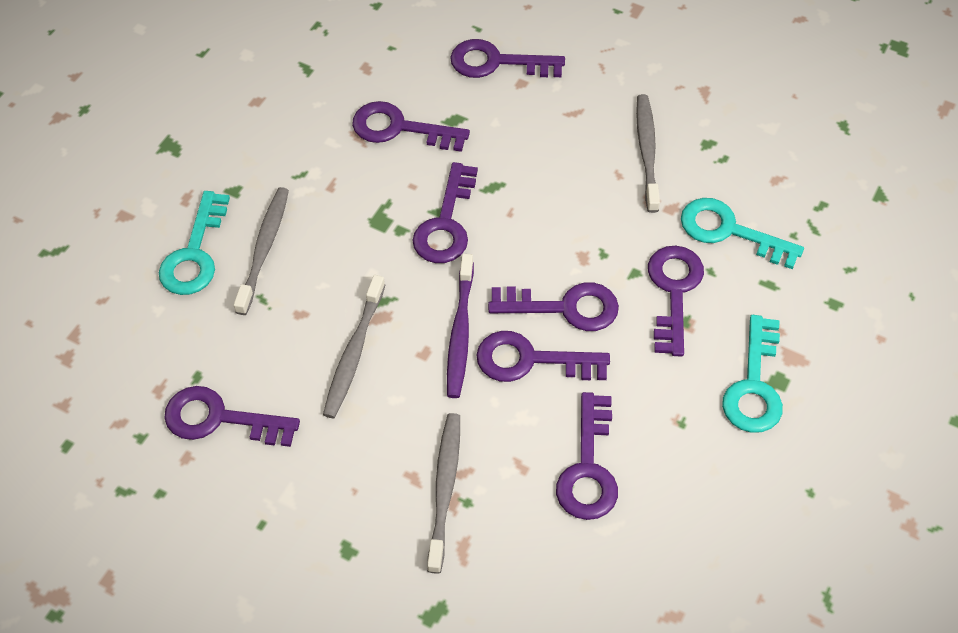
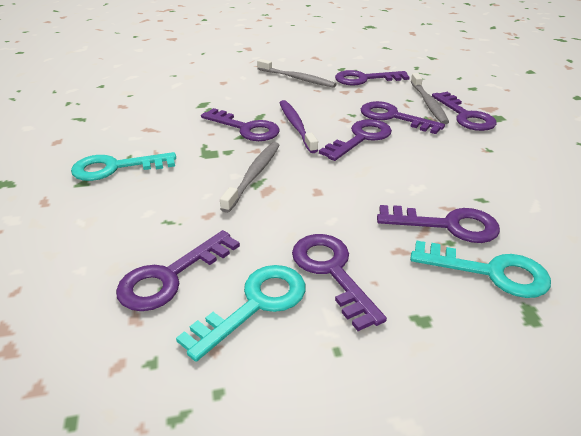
grey toothbrush: [234,187,289,315] [323,275,385,418] [427,413,460,574] [636,94,660,213] = 4 -> [220,142,280,213] [257,59,337,88] [411,73,449,124] = 3

